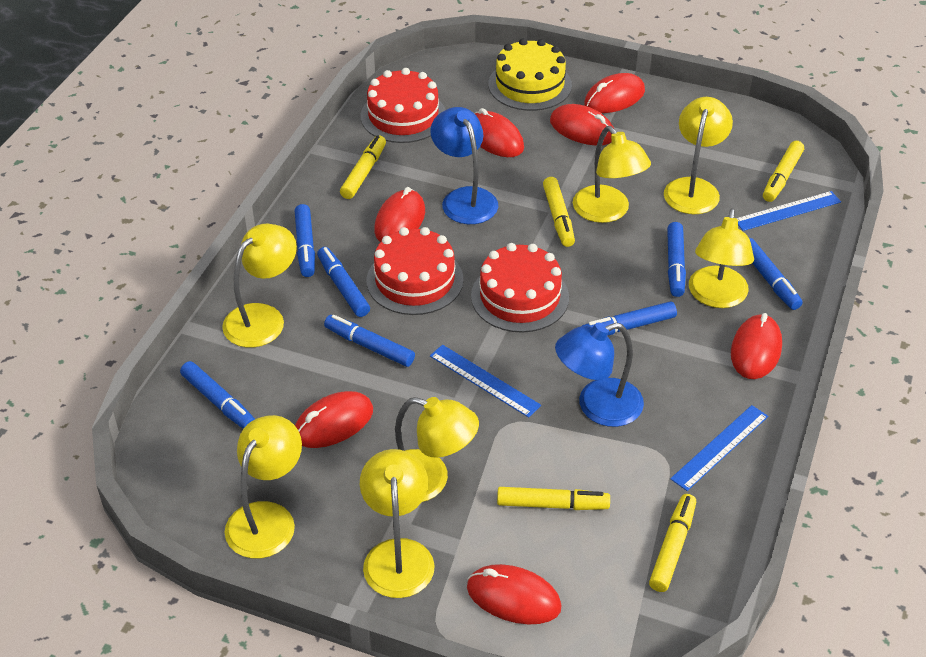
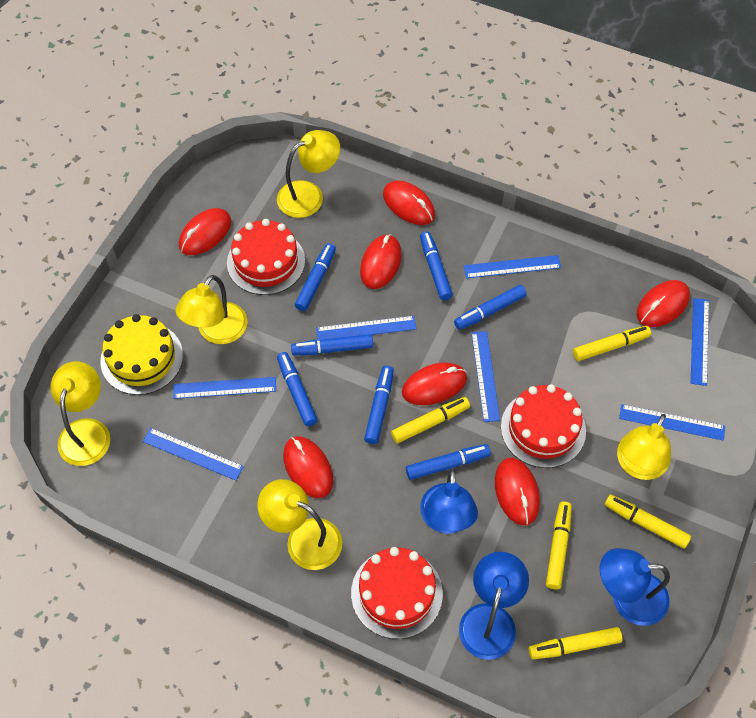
blue lamp: [430,107,498,224] [555,323,644,427] = 2 -> [420,468,478,534] [459,552,529,660] [600,548,670,626] = 3
blue ruler: [430,345,541,418] [670,405,768,491] [736,191,841,231] = 3 -> [142,428,244,480] [173,377,276,399] [316,316,417,341] [464,255,561,278] [471,331,500,422] [619,404,725,441] [691,298,709,386] = 7
yellow lamp: [222,223,297,348] [225,415,302,558] [360,449,435,598] [395,397,479,502] [573,126,651,223] [664,97,733,214] [689,208,754,308] = 7 -> [51,361,110,466] [176,275,248,344] [257,479,342,570] [277,130,340,218] [617,414,671,480] = 5

